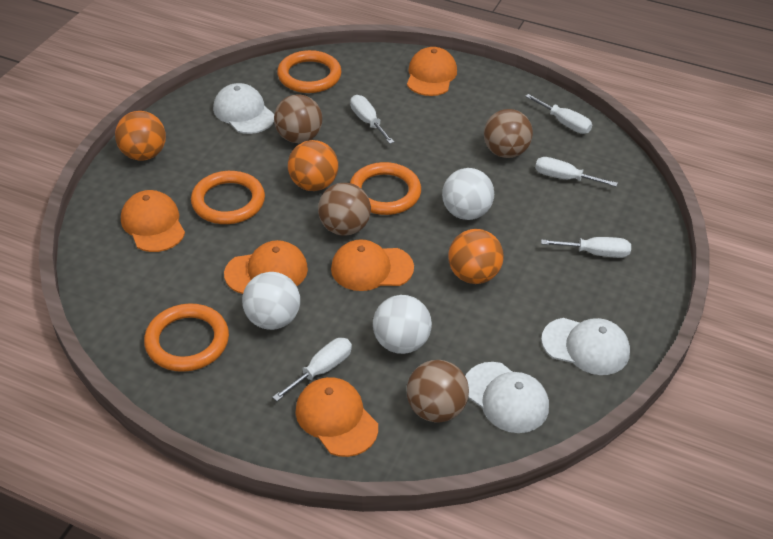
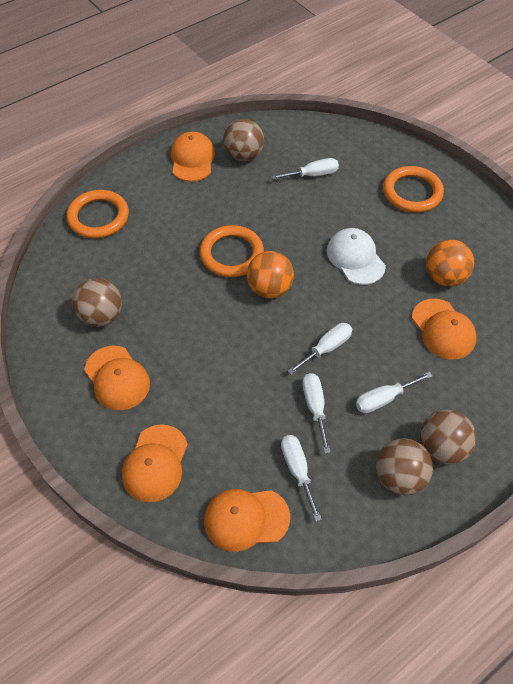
orange ball: [115,111,166,161] [288,140,338,191] [448,229,504,284] = 3 -> [247,251,294,299] [426,240,474,286] = 2
orange ring: [144,303,229,372] [191,171,265,224] [277,50,342,93] [350,162,421,215] = 4 -> [67,190,129,238] [200,225,264,277] [383,166,444,213] = 3
white ball: [242,272,300,330] [373,295,432,354] [442,168,494,220] = 3 -> none = 0
white cap: [213,83,274,134] [465,362,549,433] [541,318,630,375] = 3 -> [327,228,386,285] = 1

